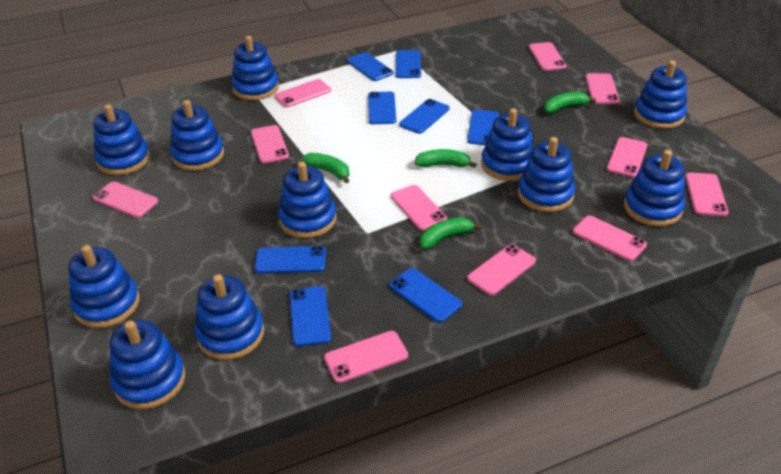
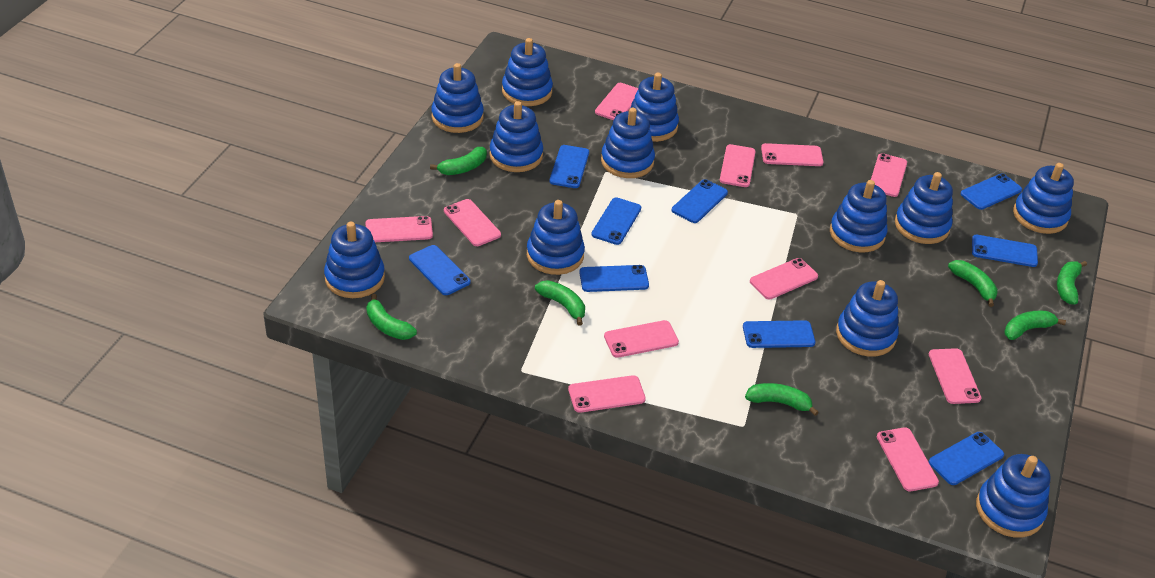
blue phone: [255,246,326,273] [290,286,331,347] [347,52,393,81] [368,92,396,124] [389,268,462,323] [396,50,421,78] [399,99,450,134] [467,110,499,145] = 8 -> [409,245,471,295] [549,145,589,188] [579,265,649,292] [591,197,641,245] [672,179,728,223] [743,320,815,348] [929,432,1004,485] [960,174,1022,210] [972,235,1038,267] = 9
blue stacking toy: [68,245,140,328] [93,104,150,175] [110,320,186,409] [170,100,224,171] [195,274,264,360] [231,36,279,100] [278,162,337,238] [481,108,534,181] [518,137,575,212] [624,150,685,226] [634,61,687,129] = 11 -> [324,222,385,298] [431,63,484,133] [489,101,543,172] [502,38,553,106] [527,200,585,275] [601,108,655,178] [631,73,679,142] [830,180,887,252] [836,280,899,357] [895,172,953,244] [976,454,1051,538] [1013,163,1074,234] = 12
green banana: [301,153,349,183] [415,149,477,168] [420,217,482,249] [544,92,596,114] = 4 -> [366,294,417,340] [430,147,487,175] [535,280,585,326] [745,383,819,416] [948,260,998,307] [1005,311,1066,340] [1057,261,1087,305] = 7

